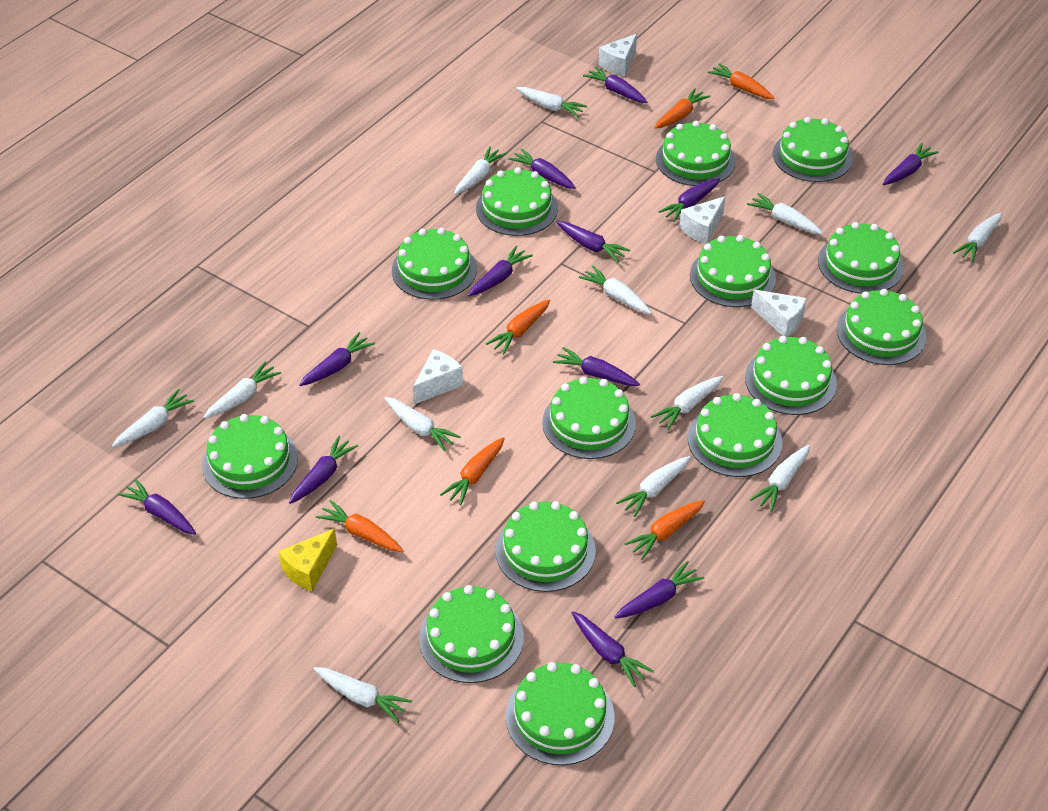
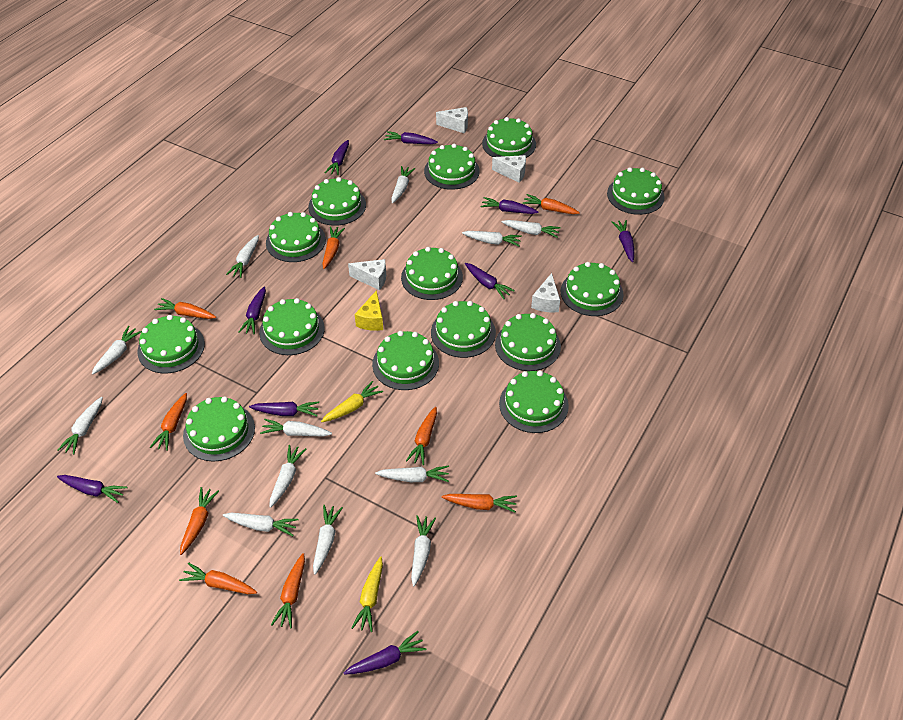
orange carrot: [316,500,404,552] [440,437,505,505] [486,299,551,354] [624,500,705,560] [655,88,711,129] [708,63,774,99] = 6 -> [150,393,187,451] [154,298,216,319] [179,562,257,594] [180,487,219,555] [271,553,305,629] [322,226,345,269] [406,407,437,465] [442,494,517,513] [522,194,580,214] = 9
purple carrot: [118,479,196,535] [289,436,358,504] [299,332,375,386] [468,246,533,296] [508,149,576,189] [553,347,640,386] [556,221,630,263] [572,611,654,687] [583,66,648,103] [615,561,704,619] [658,178,720,222] [883,143,939,185] = 12 -> [57,475,128,503] [238,287,266,334] [249,402,319,416] [325,140,349,175] [344,631,427,674] [384,131,438,144] [465,263,515,299] [481,197,539,214] [612,220,634,262] = 9
yellow carrot: none = 0 -> [321,381,383,422] [351,556,383,632] = 2

